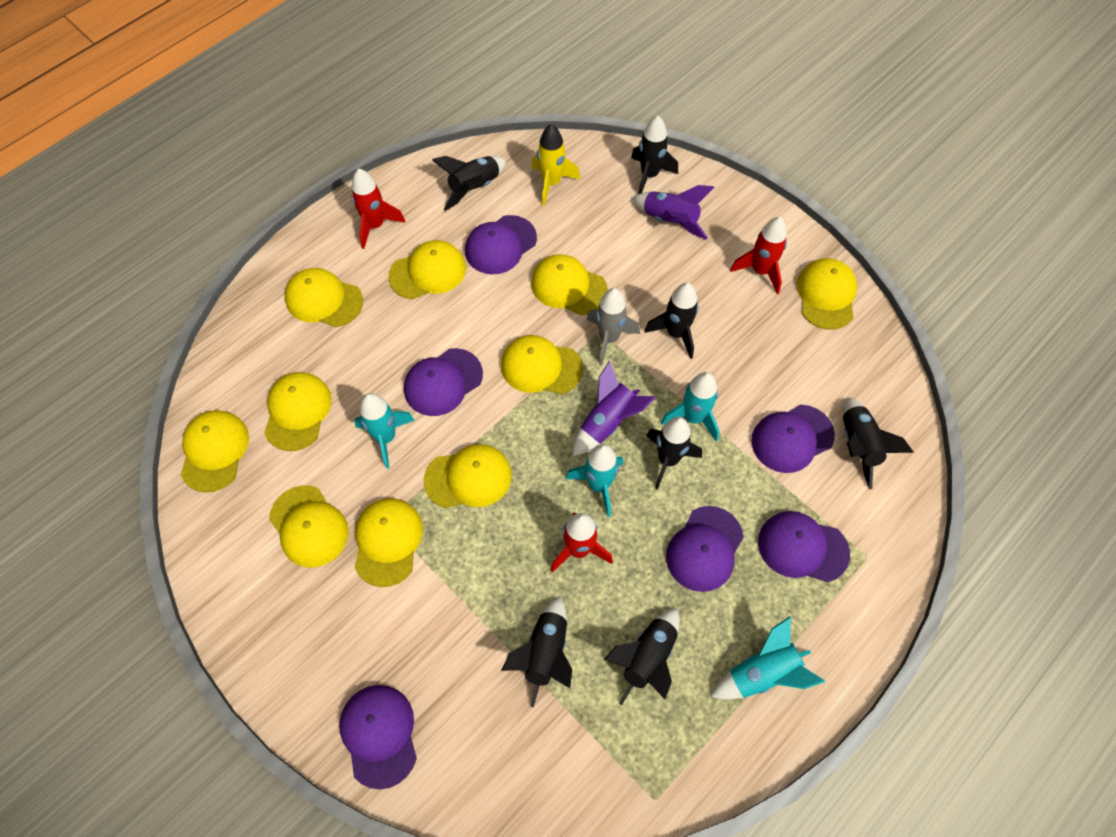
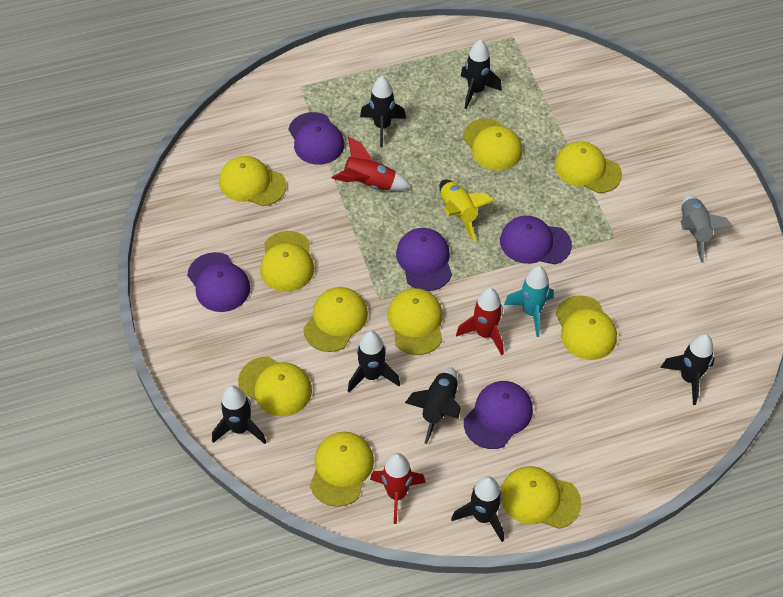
purple cap: [339,685,417,789] [404,348,483,416] [465,215,537,274] [666,506,744,592] [752,405,835,473] [758,511,850,582] = 6 -> [187,252,250,312] [289,112,344,165] [396,228,452,291] [464,381,533,449] [500,216,572,264] = 5
purple rocket: [573,361,655,456] [632,185,714,240] = 2 -> none = 0
turquoise rocket: [354,393,415,469] [566,444,623,517] [661,372,719,441] [711,617,825,700] = 4 -> [504,266,554,337] = 1

